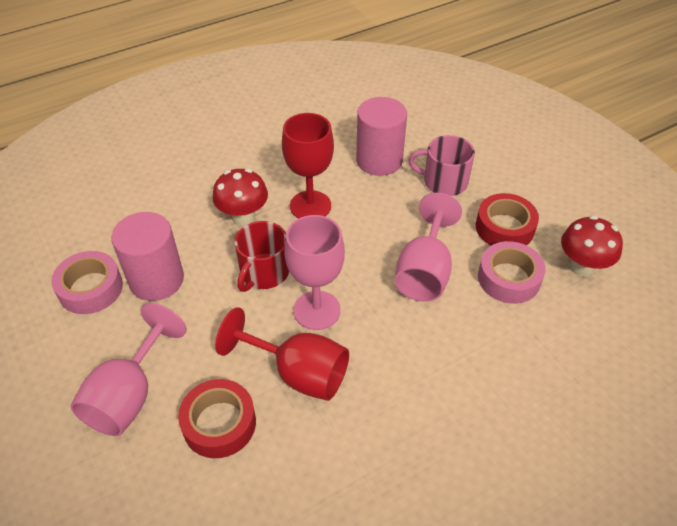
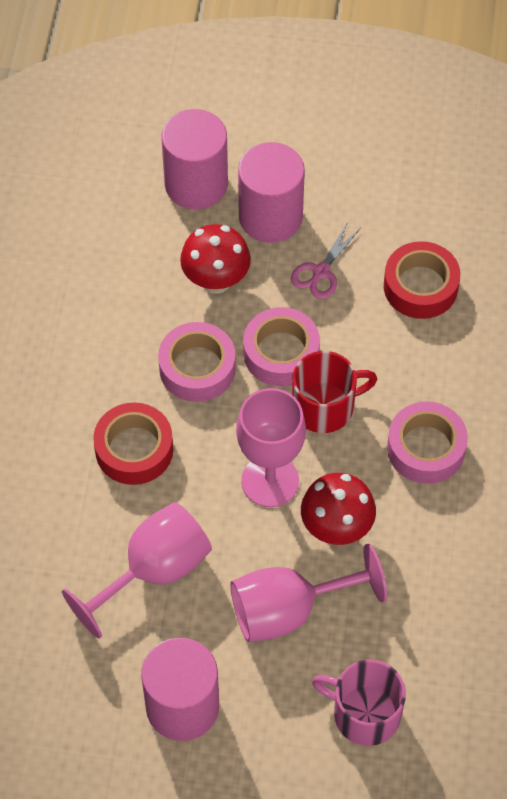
pink cylinder: [111,212,184,301] [356,97,407,176] = 2 -> [141,638,219,741] [161,109,228,209] [238,142,305,243] = 3
pink scissors: none = 0 -> [291,222,361,299] = 1
pink tape: [51,251,123,314] [478,241,545,304] = 2 -> [158,322,236,402] [243,307,320,386] [387,402,468,484] = 3
red goblet: [215,307,349,401] [282,113,334,219] = 2 -> none = 0

